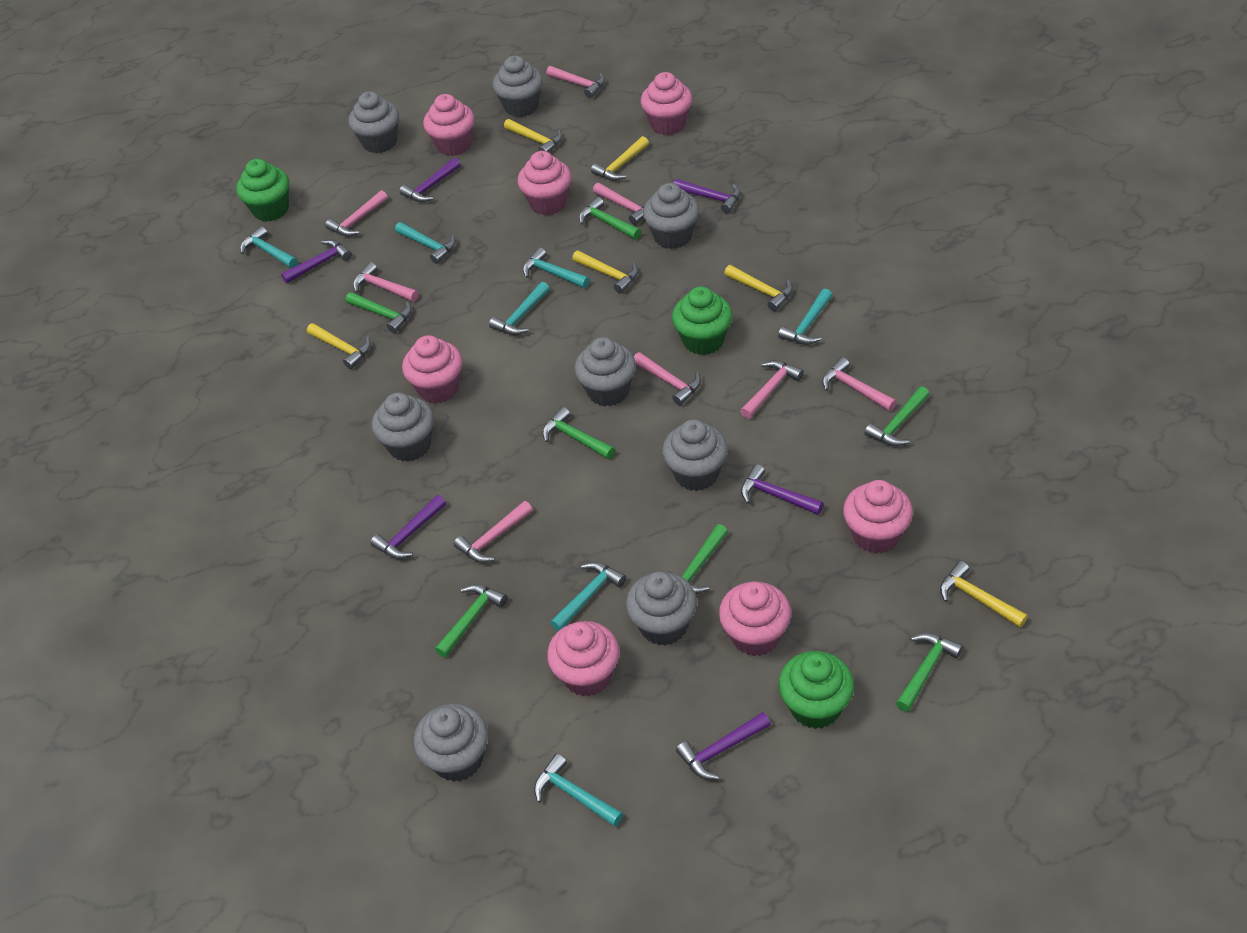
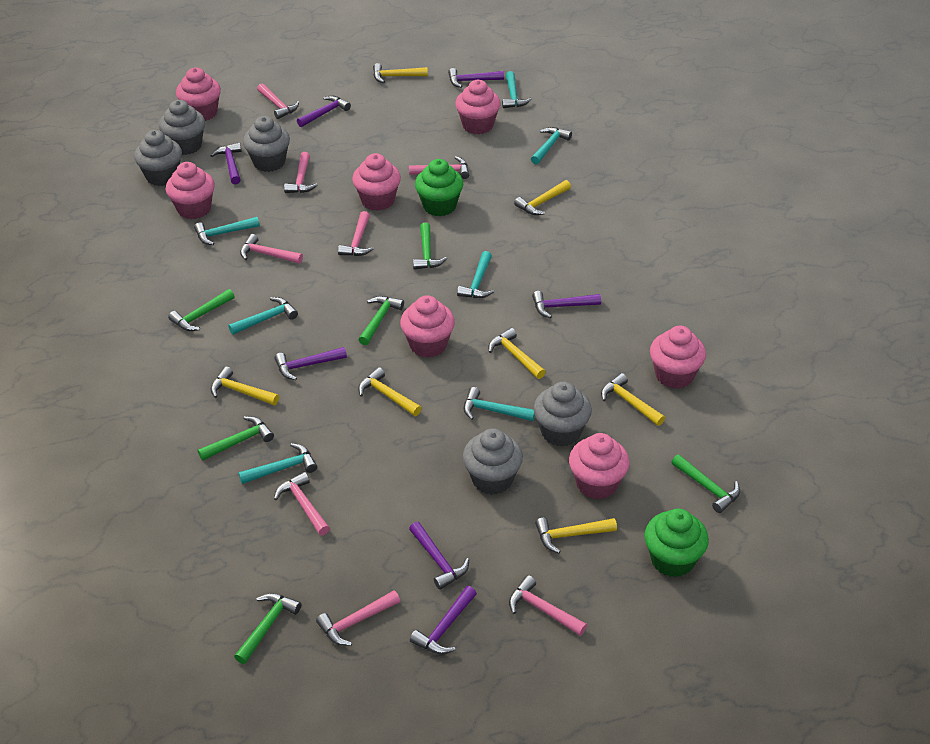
green cupcake: [236,159,289,222] [672,286,732,355] [779,651,854,729] = 3 -> [415,159,463,216] [644,509,709,577] = 2
green hammer: [346,292,412,333] [435,584,507,658] [542,407,615,459] [579,197,641,240] [666,524,728,594] [865,386,930,446] [896,633,963,712] = 7 -> [168,289,235,331] [198,416,274,461] [234,593,301,664] [359,296,404,345] [413,223,447,270] [671,454,740,513] = 6
grey cupcake: [348,91,399,153] [372,392,434,462] [414,704,488,782] [493,55,543,117] [574,337,636,406] [626,571,697,646] [643,183,699,249] [662,419,728,491] = 8 -> [134,130,182,186] [159,100,205,155] [243,116,290,172] [463,428,523,495] [533,382,592,446] = 5
purple hammer: [281,240,352,283] [370,495,446,559] [399,158,460,202] [674,179,740,213] [676,712,771,780] [741,464,824,515] = 6 -> [210,142,241,184] [274,347,347,380] [297,96,351,127] [409,522,469,590] [410,586,477,654] [448,68,504,88] [532,291,601,318] = 7
yellow hammer: [307,323,371,369] [504,119,562,152] [572,250,638,294] [591,136,649,181] [724,265,793,311] [940,561,1028,628] = 6 -> [211,367,279,405] [358,367,422,416] [373,63,428,83] [489,328,546,379] [514,180,571,215] [535,518,617,554] [601,373,665,426] = 7

